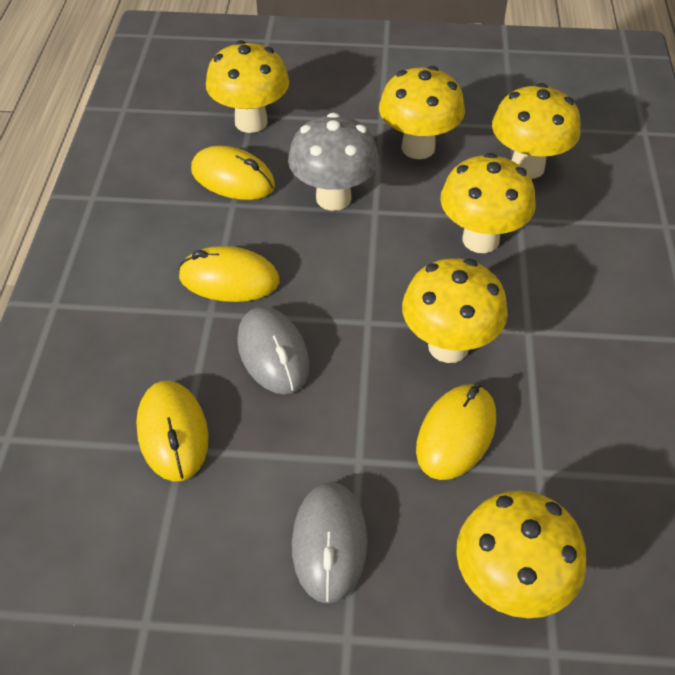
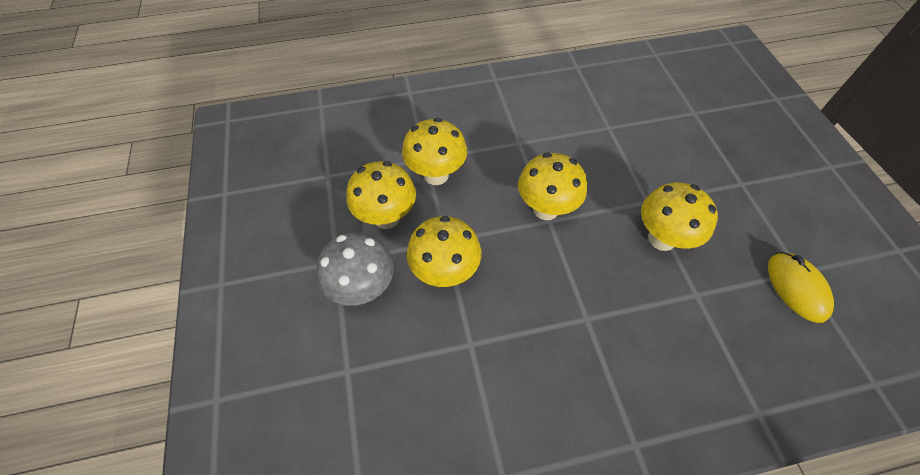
grey mouse: [237,306,309,394] [292,482,368,604] = 2 -> none = 0
yellow mouse: [136,381,209,482] [178,246,280,302] [191,146,275,200] [416,384,496,480] = 4 -> [768,252,834,323] = 1
yellow mushroom: [206,40,289,133] [379,66,465,159] [402,258,508,363] [440,153,536,253] [456,490,586,618] [492,83,581,179] = 6 -> [347,161,416,229] [402,118,467,185] [407,216,481,287] [518,153,587,220] [641,183,718,251] = 5

